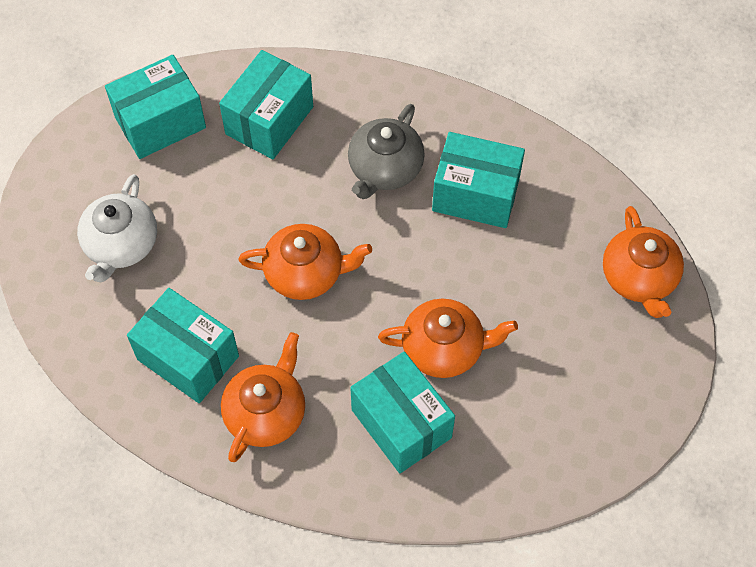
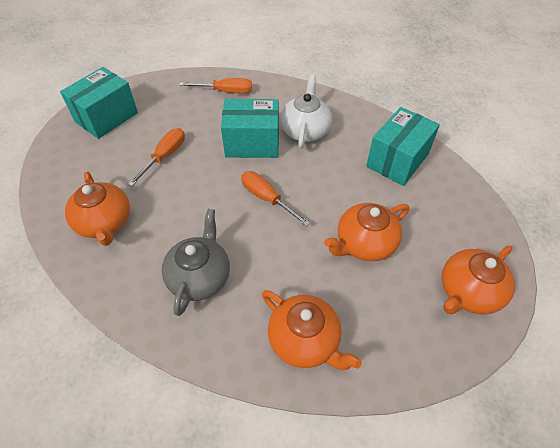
orange screwdriver: none = 0 -> [128,128,185,186] [179,78,252,93] [241,171,310,227] = 3
turquoise box: [105,55,206,159] [127,288,239,403] [219,50,313,159] [350,352,455,473] [432,132,525,228] = 5 -> [60,67,138,139] [221,99,279,158] [366,107,440,186] = 3

